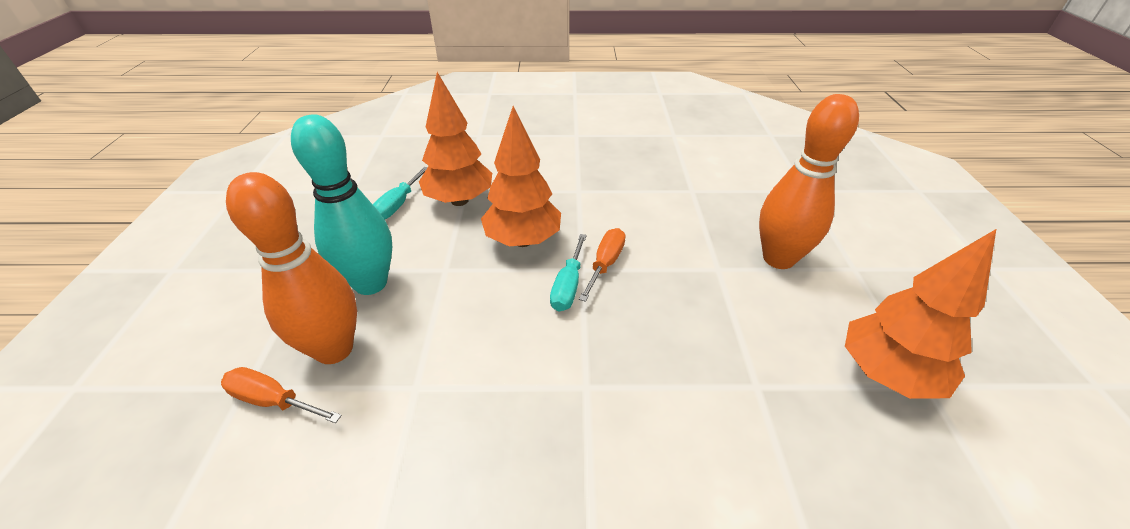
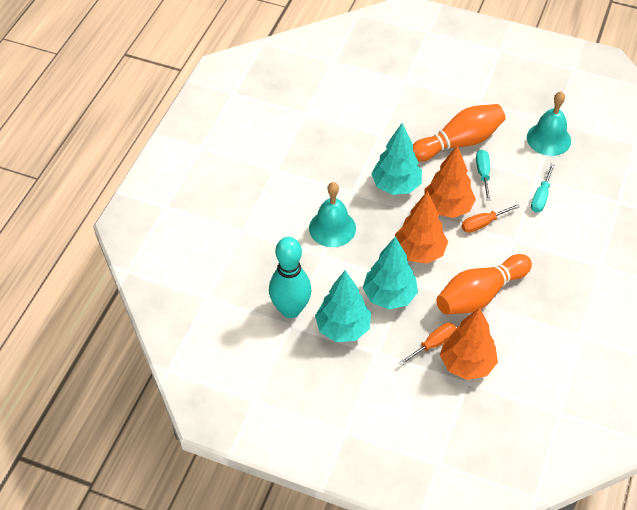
turquoise bell: none = 0 -> [309,182,356,247] [527,91,571,156] = 2
turquoise tree: none = 0 -> [315,270,371,342] [363,236,418,309] [371,123,422,195] = 3

